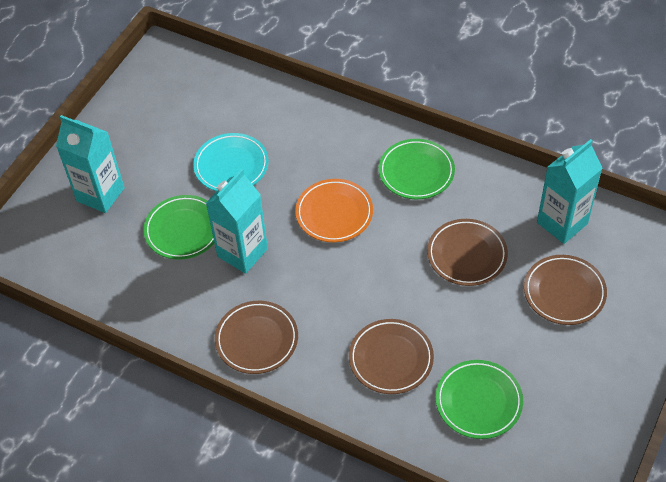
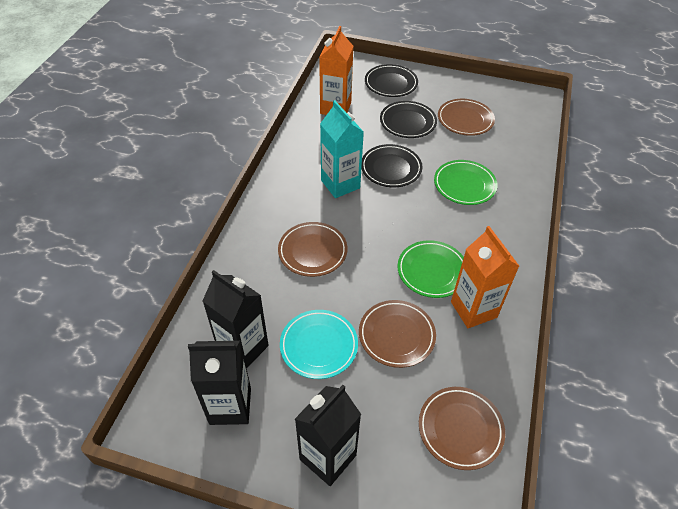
black carton: none = 0 -> [188,341,251,425] [203,270,269,369] [295,385,361,486] = 3
black plate: none = 0 -> [361,144,422,187] [365,64,418,97] [380,101,437,138] = 3
green plate: [144,195,214,260] [379,139,455,199] [436,360,523,439] = 3 -> [397,240,464,298] [434,160,498,205] = 2
orange carton: none = 0 -> [319,26,353,115] [451,226,519,328] = 2
orange plate: [295,179,373,242] = 1 -> none = 0
turquoise carton: [56,115,125,213] [206,169,268,274] [537,139,602,244] = 3 -> [320,100,364,198] = 1

